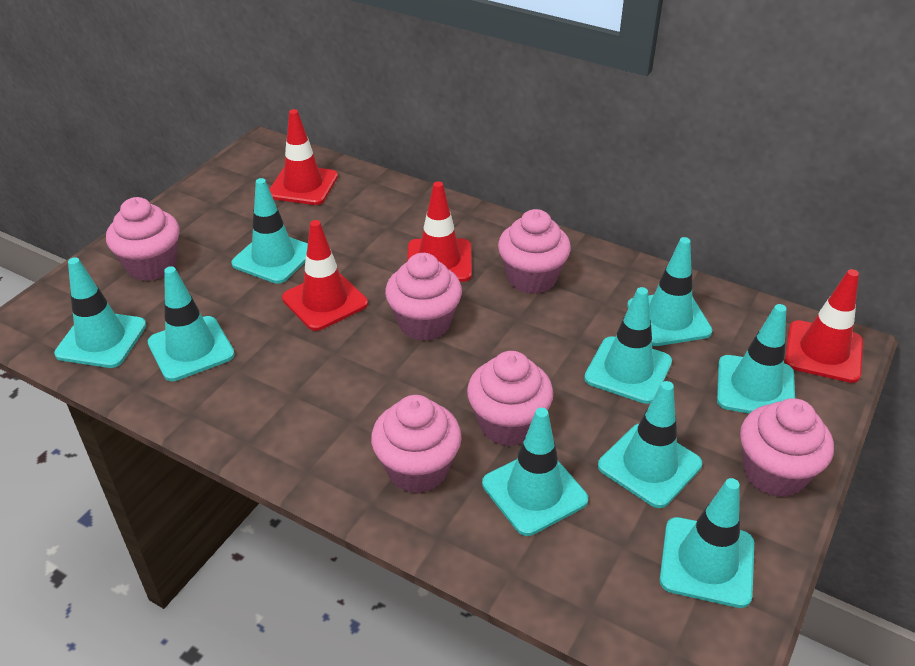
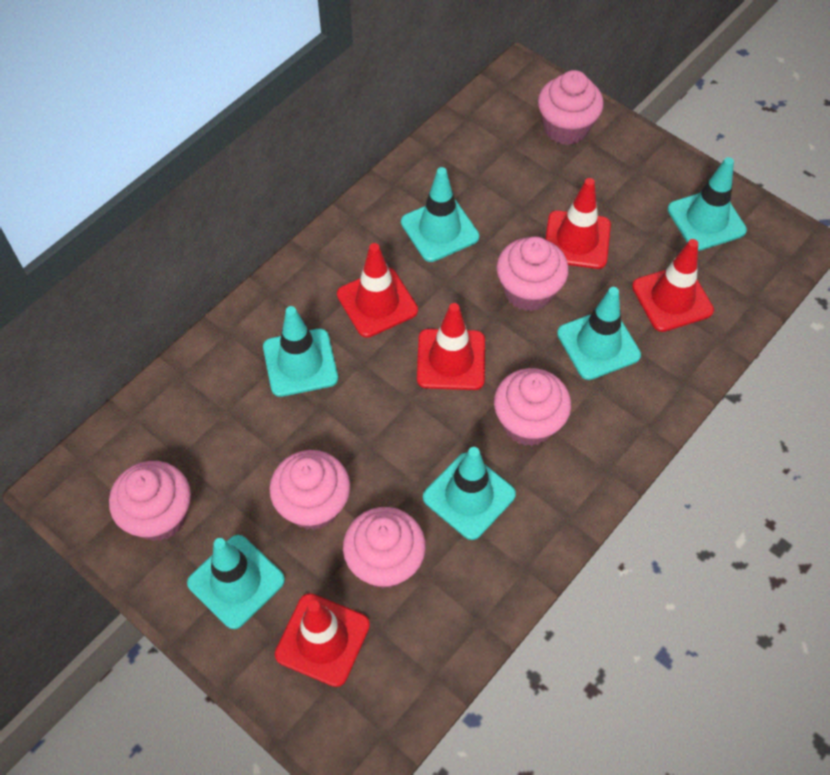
red traffic cone: [269,109,338,205] [282,220,368,331] [407,181,472,282] [785,269,863,383] = 4 -> [275,593,370,687] [337,243,418,338] [417,303,485,390] [546,178,611,269] [632,239,714,332] = 5
turquoise traffic cone: [54,257,146,368] [148,266,235,381] [231,178,308,284] [482,408,588,536] [584,287,672,404] [598,381,702,508] [627,237,712,346] [660,478,754,608] [717,304,795,414] = 9 -> [187,535,285,629] [263,306,338,397] [401,167,479,262] [423,447,516,540] [557,287,641,380] [668,157,747,251] = 6

